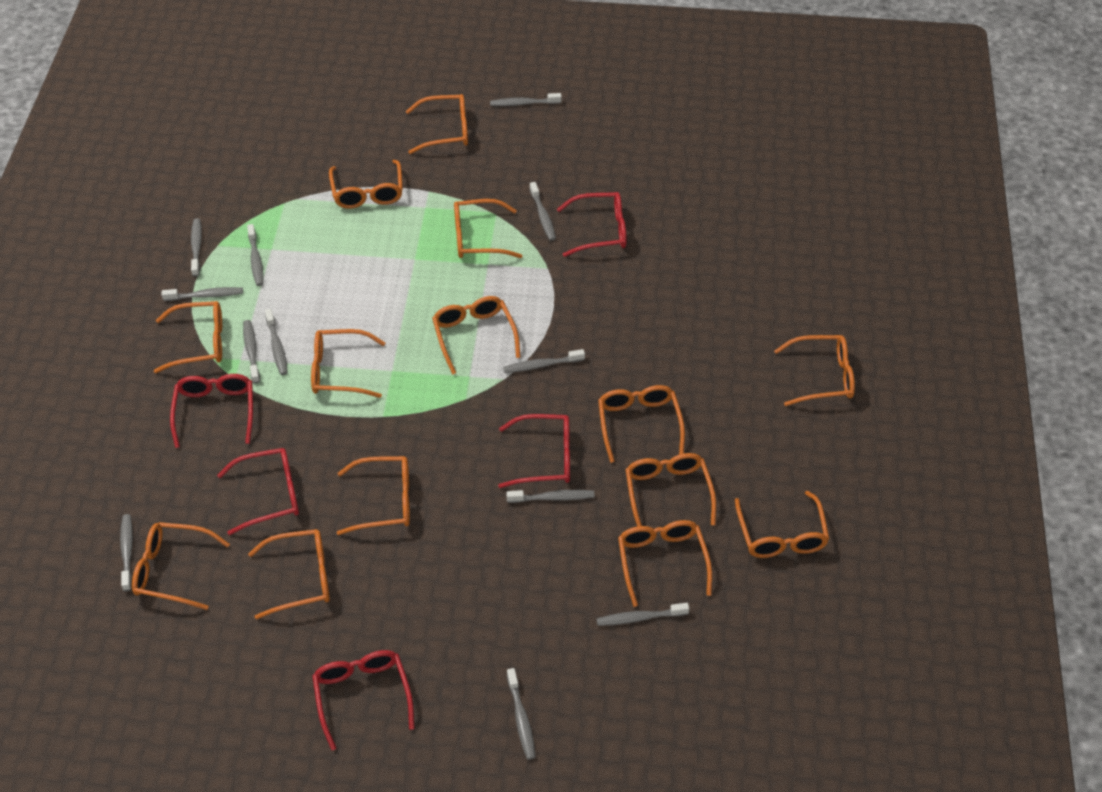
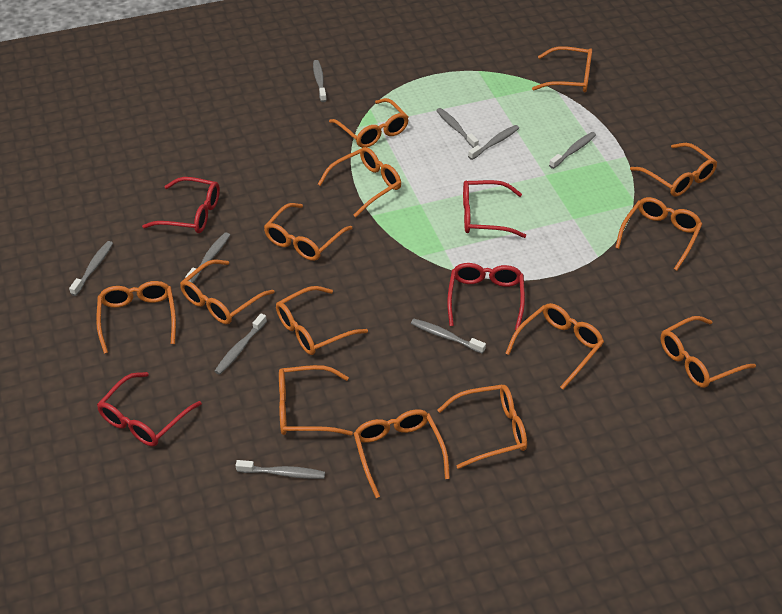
grey toothbrush: [120,514,133,592] [161,287,243,301] [191,218,202,277] [243,320,260,384] [247,224,263,286] [265,309,288,375] [490,93,562,106] [503,349,585,373] [506,490,595,503] [507,668,536,760] [530,182,556,241] [596,603,689,626] = 12 -> [69,241,113,296] [185,232,230,283] [214,313,267,375] [236,460,325,479] [313,60,327,102] [411,319,486,354] [436,108,479,148] [468,125,519,160] [549,132,596,169] = 9
red glasses: [170,374,253,448] [217,448,299,535] [312,650,414,750] [498,414,570,488] [557,192,627,257] = 5 -> [97,372,202,446] [142,177,220,233] [447,263,525,330] [463,180,526,238] = 4

